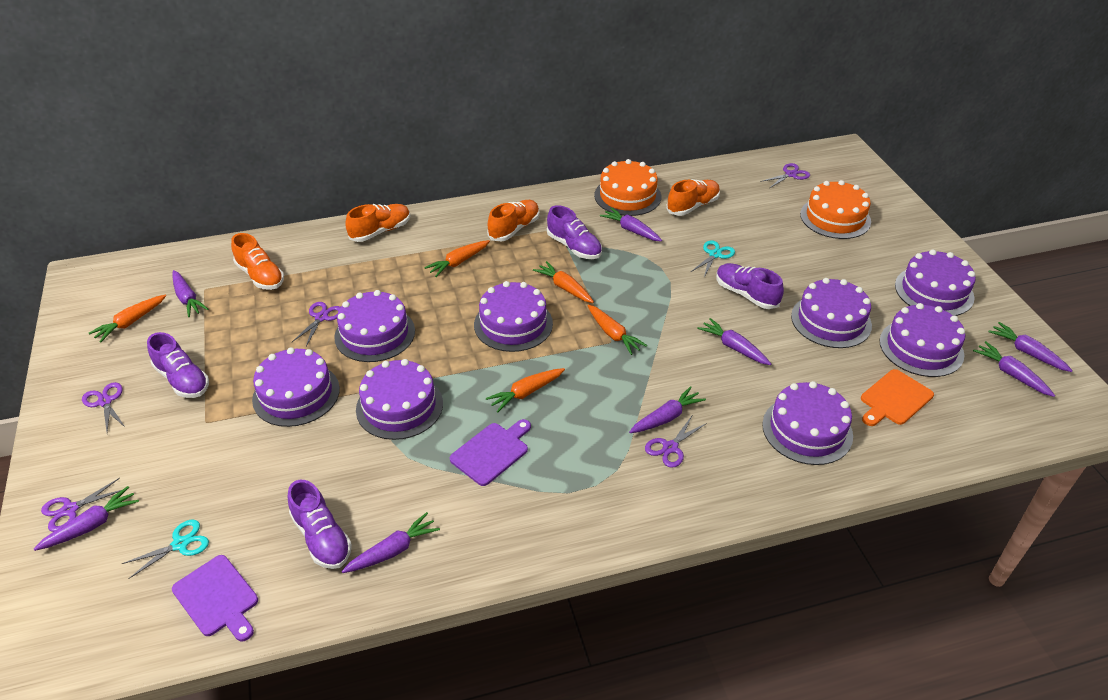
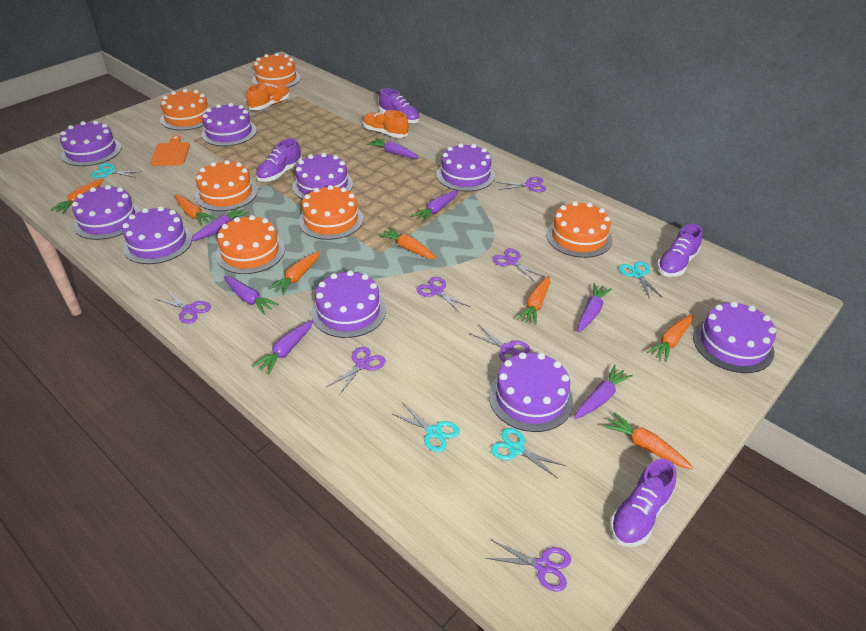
orange cake: [594,159,661,216] [800,180,871,239] = 2 -> [160,89,209,130] [195,160,258,211] [216,215,285,274] [252,53,301,88] [299,185,363,240] [546,201,613,258] = 6
orange carrot: [89,295,166,342] [424,240,490,277] [486,368,565,412] [533,261,594,303] [588,305,647,355] = 5 -> [50,179,104,214] [175,194,216,226] [268,251,320,295] [379,227,437,259] [517,276,550,325] [603,412,693,470] [647,314,693,362] = 7
orange shoe: [231,233,284,290] [345,204,411,242] [487,200,540,241] [666,179,720,216] = 4 -> [246,83,290,110] [363,110,408,138] = 2
purple cake: [252,347,340,427] [334,290,415,362] [356,359,443,440] [474,281,553,352] [762,381,853,465] [791,278,872,348] [880,303,965,377] [895,249,976,316] = 8 -> [60,121,121,166] [72,185,141,240] [122,206,192,264] [201,103,257,146] [293,153,353,199] [311,270,386,338] [437,143,495,192] [489,352,573,432] [693,301,776,373] = 9
purple carrot: [34,486,139,551] [172,270,208,317] [342,512,440,573] [600,208,662,242] [629,386,706,433] [698,318,771,365] [973,341,1055,397] [988,322,1073,372] = 8 -> [190,207,249,241] [224,276,279,315] [253,320,313,375] [368,138,419,159] [412,190,458,222] [574,365,633,419] [578,283,612,332] = 7
purple cutting board: [172,555,258,642] [450,419,531,486] = 2 -> none = 0
purple scissors: [41,478,121,532] [82,382,126,432] [292,302,340,346] [645,416,707,468] [760,163,810,188] = 5 -> [156,290,211,324] [327,347,385,395] [416,277,471,314] [469,324,530,362] [486,540,571,592] [492,248,544,282] [497,177,546,192] = 7
turquoise scissors: [122,520,209,579] [691,241,735,277] = 2 -> [91,163,142,178] [391,402,460,452] [491,428,566,478] [619,261,663,299] = 4

